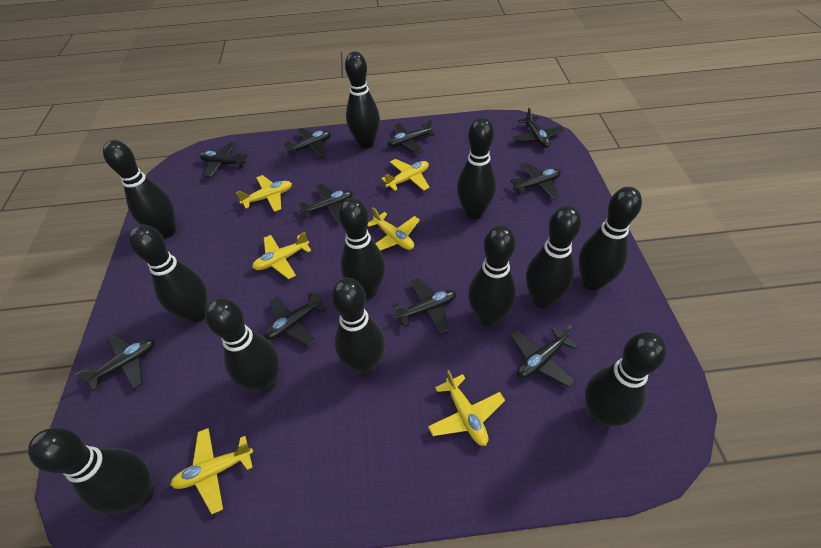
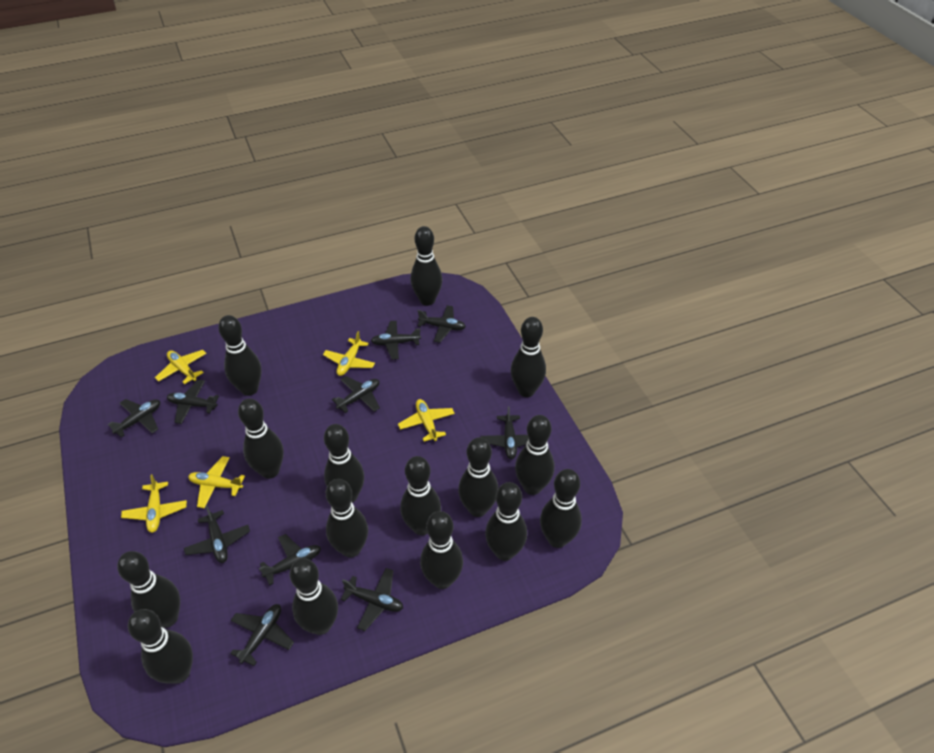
black bowling pin: [28,427,154,514] [103,140,176,238] [129,225,208,323] [205,298,280,393] [331,278,385,375] [339,198,385,299] [345,51,380,149] [457,117,496,219] [468,225,516,327] [526,205,582,308] [579,187,642,291] [585,332,667,427] = 12 -> [117,551,180,628] [128,609,193,684] [218,315,262,396] [238,398,284,479] [290,559,338,635] [324,424,364,503] [326,479,368,558] [400,456,441,535] [410,226,442,306] [420,511,463,589] [458,437,498,517] [485,482,527,561] [511,317,546,397] [515,415,554,495] [540,469,582,548] = 15
yellow plane: [170,428,253,514] [236,175,292,212] [252,232,311,279] [368,207,420,251] [381,159,430,191] [428,370,505,446] = 6 -> [121,474,187,533] [155,350,207,384] [188,456,245,508] [323,331,375,376] [398,399,455,442] = 5

